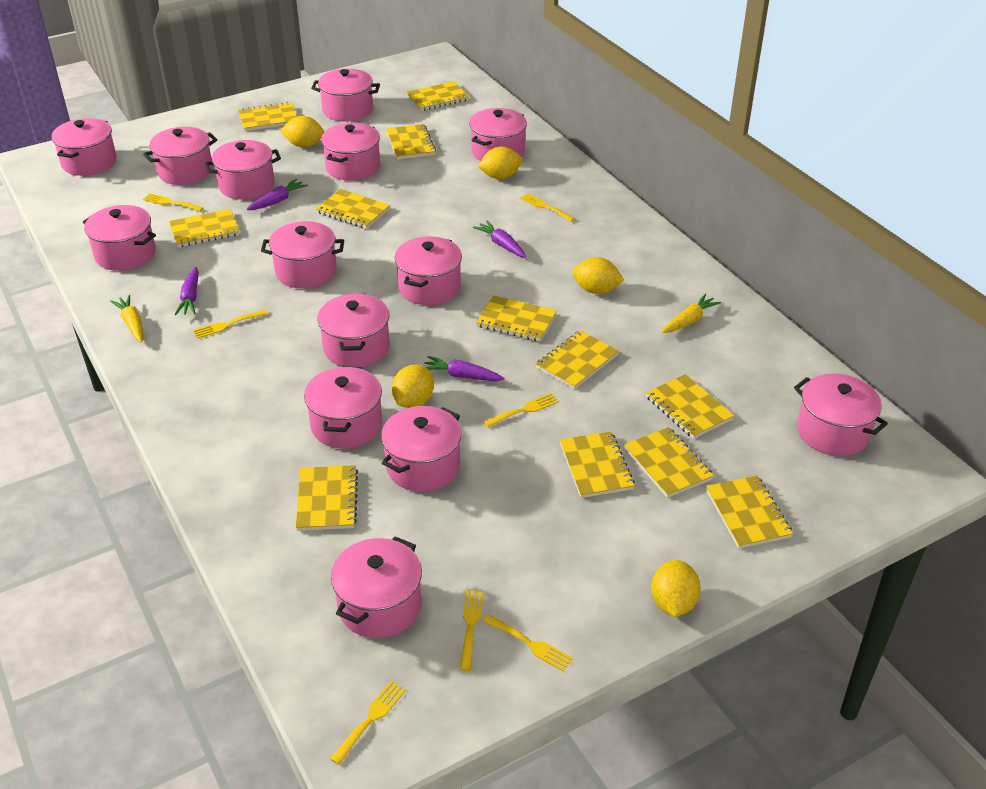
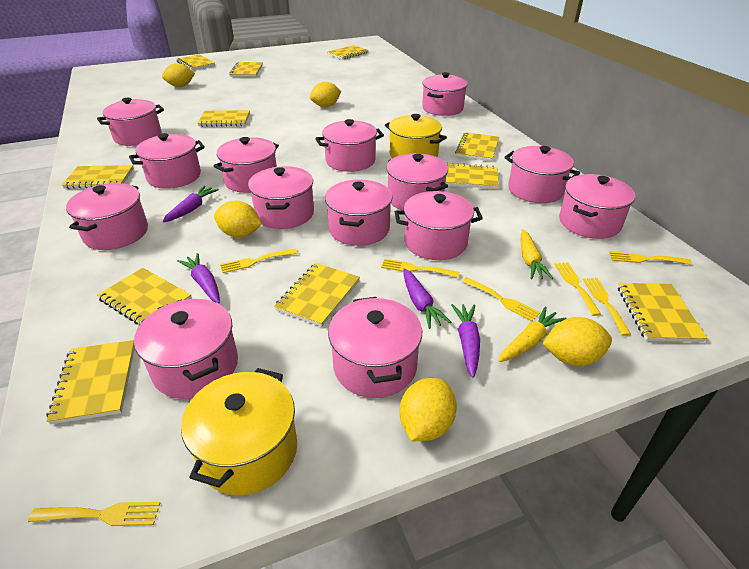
yellow notebook: [169,209,240,247] [238,102,297,131] [296,465,358,531] [316,189,390,229] [386,124,436,160] [406,81,469,111] [476,295,557,342] [536,330,619,389] [560,431,635,498] [624,427,714,498] [646,374,734,439] [706,475,793,549] = 12 -> [46,340,135,425] [62,165,134,189] [97,268,192,326] [176,54,215,70] [197,110,250,127] [229,62,263,77] [274,263,360,327] [328,45,369,60] [445,162,498,189] [455,132,499,161] [618,283,707,342] = 11
yellow pot: none = 0 -> [181,368,297,495] [385,114,447,158] = 2

